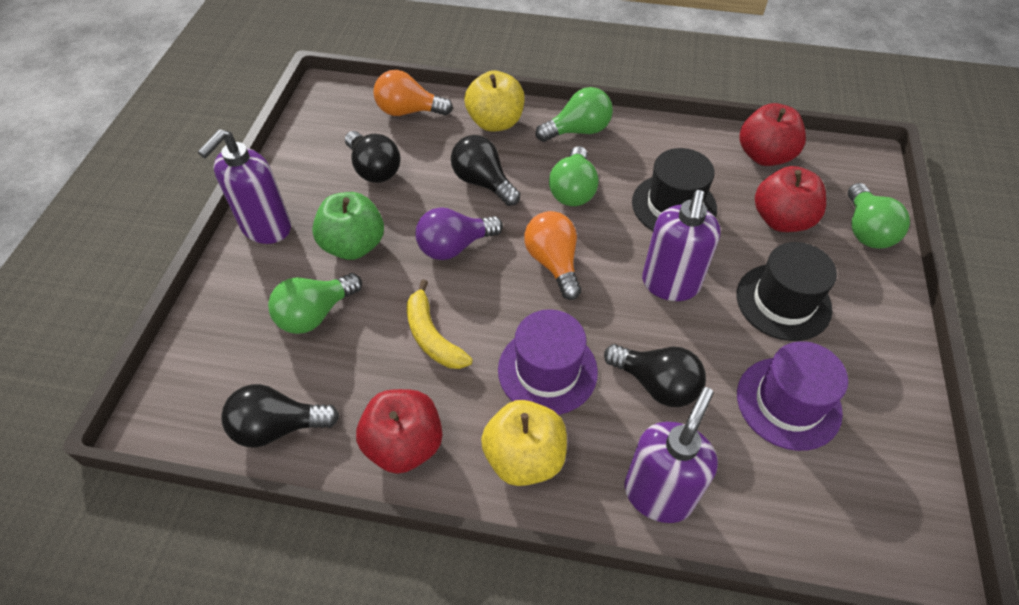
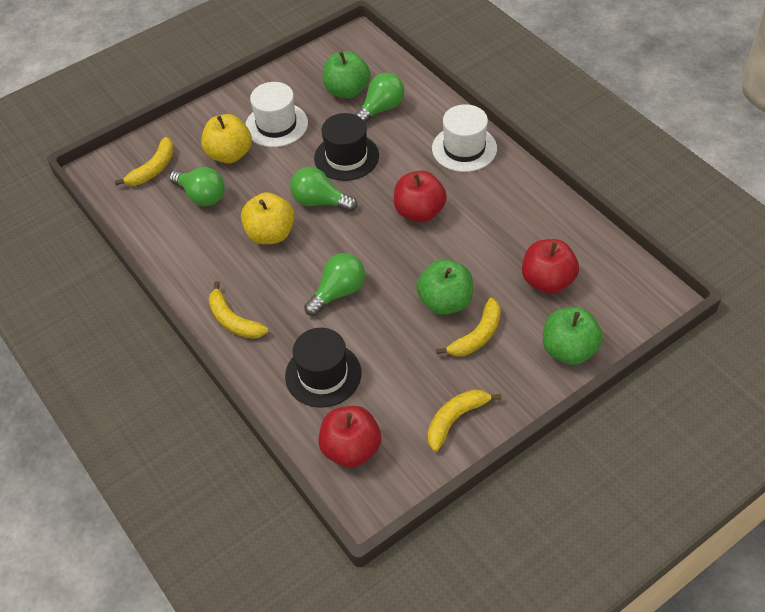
black light bulb: [221,384,340,448] [345,131,400,183] [451,135,520,206] [604,344,706,407] = 4 -> none = 0
green apple: [312,192,384,260] = 1 -> [323,51,370,99] [416,259,473,315] [543,307,603,365] = 3
orange light bulb: [373,70,453,116] [524,211,581,300] = 2 -> none = 0
purple hat: [498,309,598,415] [737,341,848,451] = 2 -> none = 0
purple light bulb: [415,207,503,260] = 1 -> none = 0
purple soap dispenser: [198,129,291,244] [625,387,718,523] [642,190,721,301] = 3 -> none = 0
white hat: none = 0 -> [245,82,308,147] [432,104,497,172] = 2
yellow banana: [407,279,473,369] = 1 -> [115,137,174,185] [208,281,268,339] [428,389,502,452] [436,298,501,356] = 4

